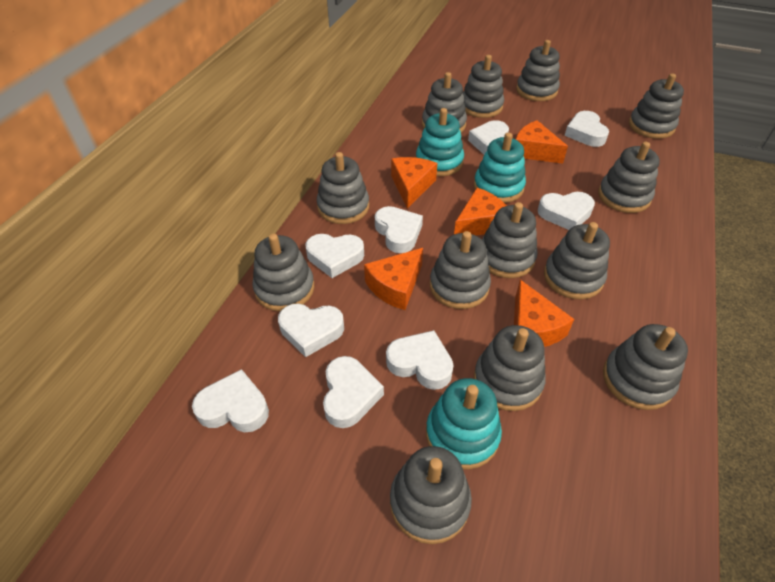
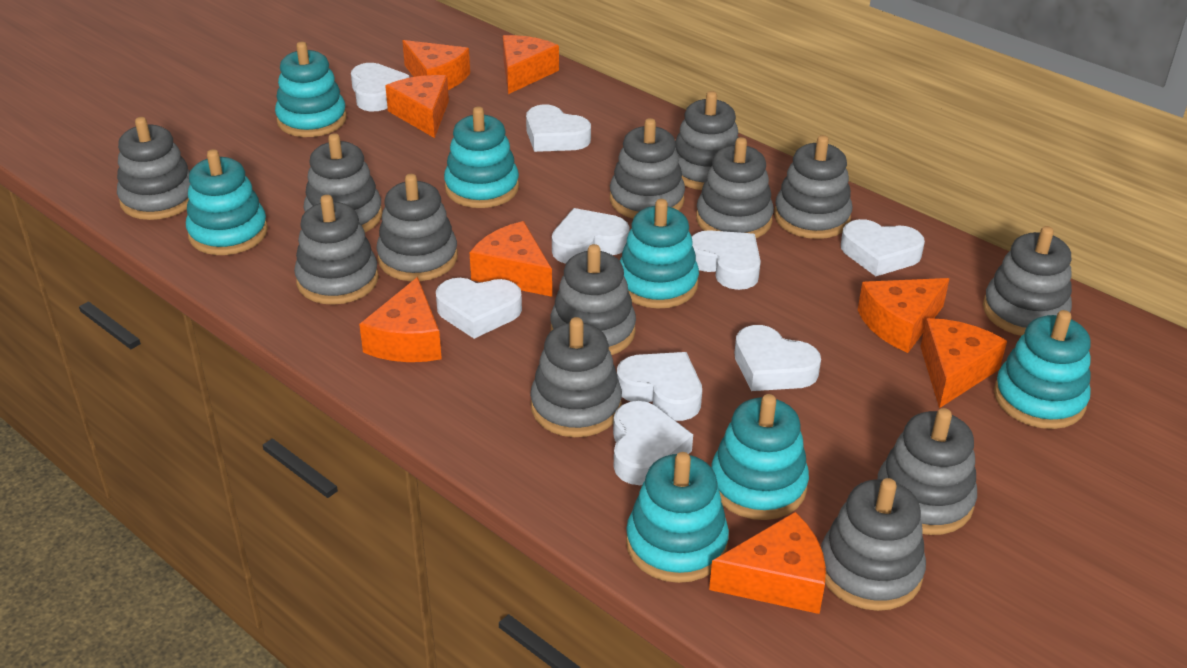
orange cheese: [364,248,423,310] [391,157,437,208] [454,188,507,236] [514,280,574,347] [516,120,568,164] = 5 -> [359,277,442,362] [385,75,449,138] [402,40,470,90] [470,221,552,297] [503,35,559,94] [709,512,826,614] [858,278,950,353] [920,318,1007,408] = 8
turquoise stacking toy: [416,108,464,176] [426,378,502,469] [474,132,526,203] = 3 -> [186,149,268,255] [275,42,347,137] [444,107,519,208] [620,199,699,309] [626,452,729,583] [711,394,809,520] [994,310,1091,429] = 7

